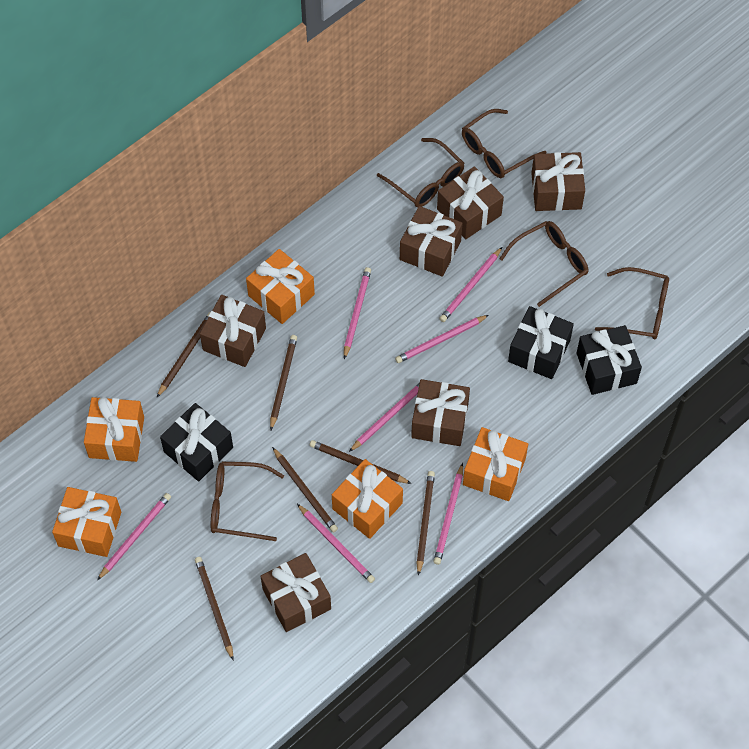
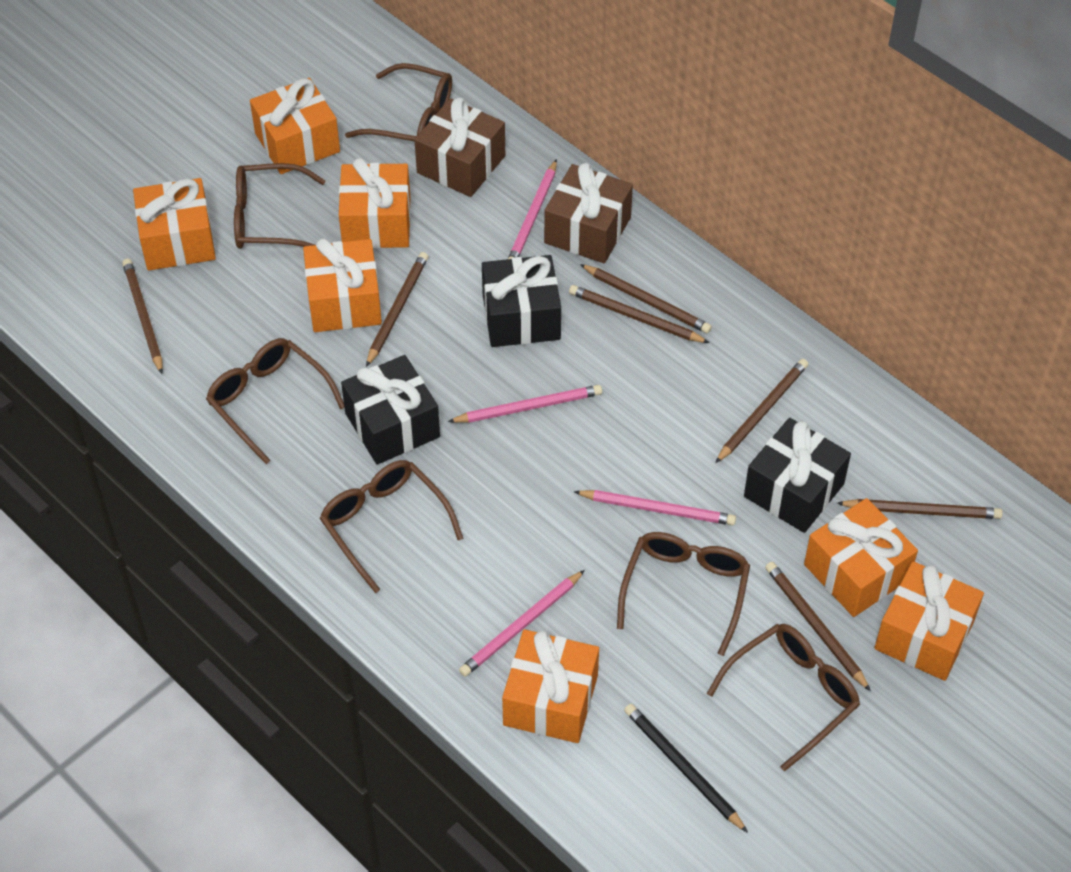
black pencil: none = 0 -> [624,704,748,833] = 1
brown gift: [200,295,266,367] [261,553,331,632] [400,206,463,277] [411,379,470,446] [437,166,504,239] [531,152,585,211] = 6 -> [415,97,505,197] [544,163,633,263] = 2
brown glasses: [211,462,284,541] [377,138,464,207] [462,109,546,178] [499,221,588,307] [595,267,669,339] = 5 -> [206,338,344,464] [234,163,326,249] [320,460,463,593] [345,63,452,142] [617,532,750,656] [707,624,860,771] = 6
brown pencil: [157,312,210,397] [195,557,233,660] [270,335,297,430] [272,447,338,532] [310,440,412,484] [416,471,435,576] = 6 -> [122,259,163,374] [366,252,428,367] [569,285,709,343] [580,264,712,333] [715,359,808,463] [765,562,871,691] [837,499,1003,519] = 7
orange gift: [52,487,121,557] [84,397,144,462] [246,249,315,324] [332,459,403,539] [463,427,528,501] = 5 -> [133,178,216,271] [250,78,340,174] [303,238,382,332] [339,158,411,248] [502,630,599,743] [804,498,918,617] [874,561,984,681] = 7
pink pencil: [97,493,171,580] [297,504,375,583] [344,267,371,359] [349,383,420,452] [395,315,489,363] [433,463,463,565] [439,247,502,322] = 7 -> [448,385,602,423] [459,570,585,677] [508,159,557,259] [574,490,736,526] = 4

